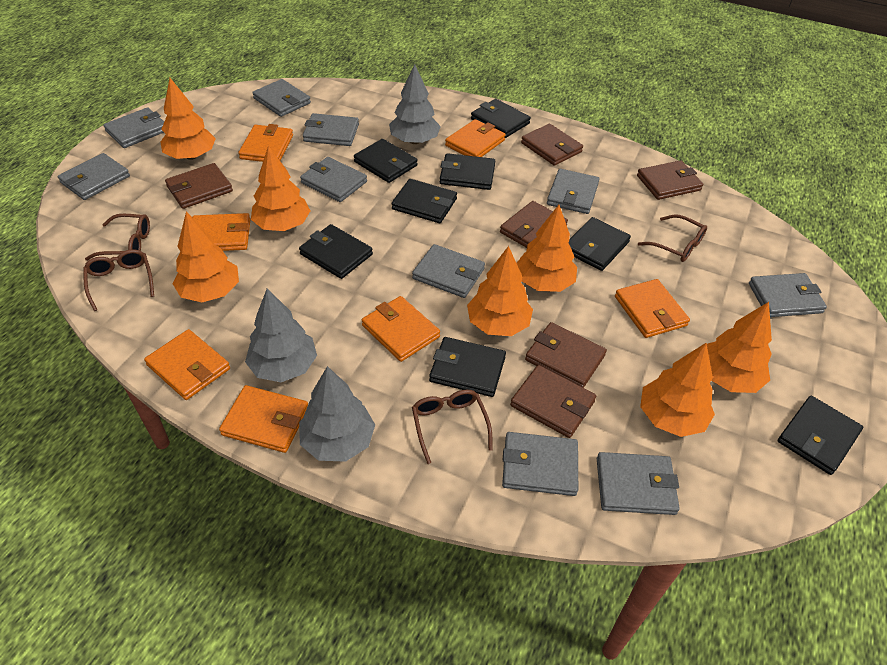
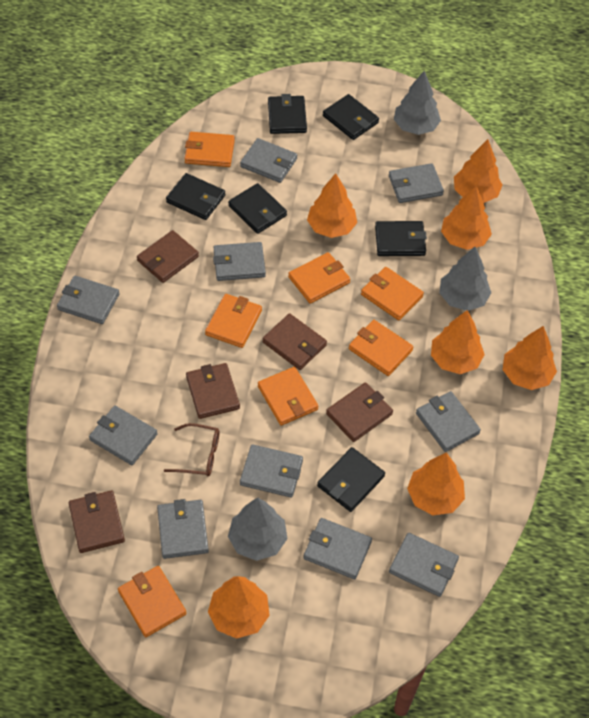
black wallet: [299,224,373,279] [354,139,418,183] [391,179,457,223] [429,337,506,397] [440,153,495,190] [471,99,531,138] [569,217,631,271] [778,396,863,475] = 8 -> [166,173,225,220] [228,183,287,234] [268,94,307,134] [317,447,385,512] [323,94,379,140] [375,221,427,256] = 6
brown glasses: [83,249,154,311] [85,214,150,261] [412,390,493,464] [638,214,707,262] = 4 -> [164,423,219,476] = 1
brown wallet: [165,163,233,209] [500,201,568,248] [510,365,596,438] [521,124,583,166] [525,322,607,388] [637,160,703,200] = 6 -> [69,490,125,553] [137,230,199,283] [186,363,240,419] [262,313,327,370] [326,382,393,442] = 5

